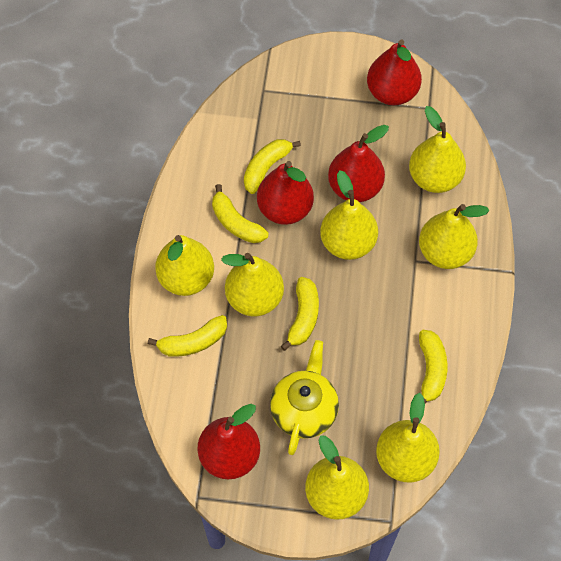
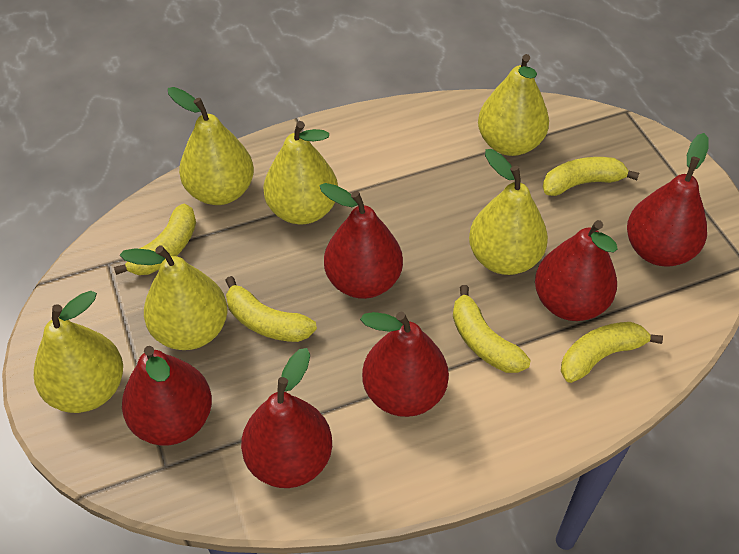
red pear: [198,404,260,480] [257,161,314,225] [328,125,389,202] [367,39,422,105] = 4 -> [122,346,212,446] [241,348,332,488] [320,183,403,299] [360,312,449,417] [535,220,618,321] [627,133,709,267] = 6
yellow pear: [155,235,214,296] [221,253,284,316] [305,435,369,520] [320,170,378,260] [376,393,440,483] [409,106,466,193] [419,204,489,269] = 7 -> [34,291,123,413] [120,245,228,350] [168,87,254,205] [263,121,338,224] [469,149,548,275] [478,54,549,156] = 6
yellow teapot: [270,340,339,455] = 1 -> none = 0

